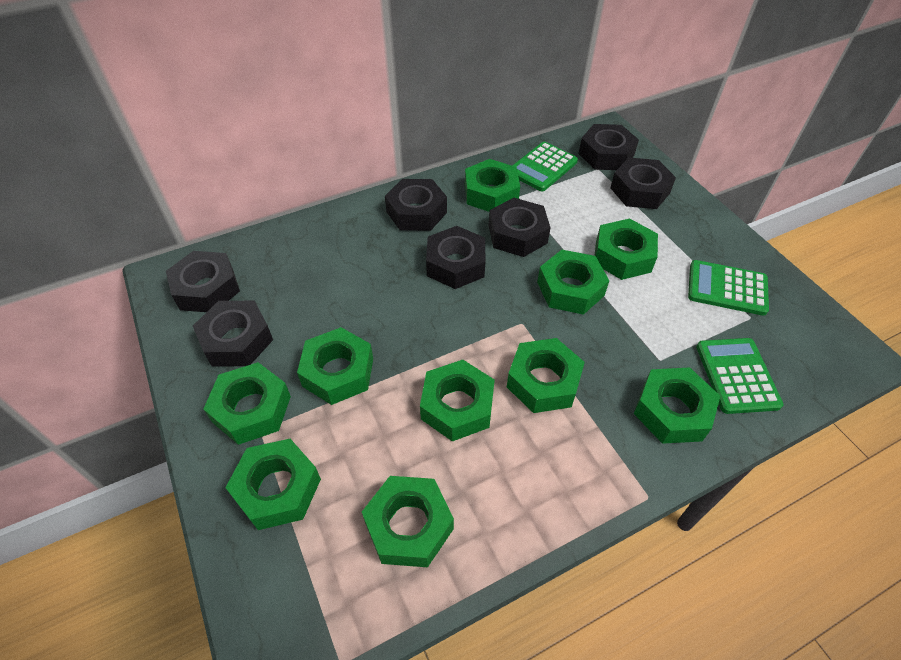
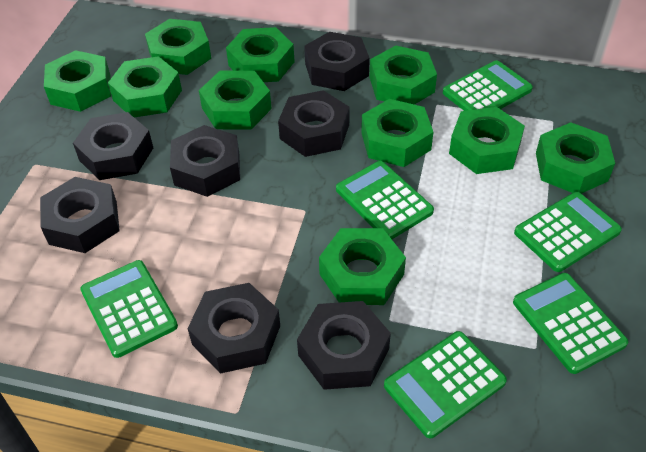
green calculator: [512,142,578,192] [688,260,769,316] [696,338,784,414] = 3 -> [80,260,178,358] [336,161,434,239] [384,331,507,438] [443,60,533,111] [513,273,628,374] [514,192,622,272] = 6

